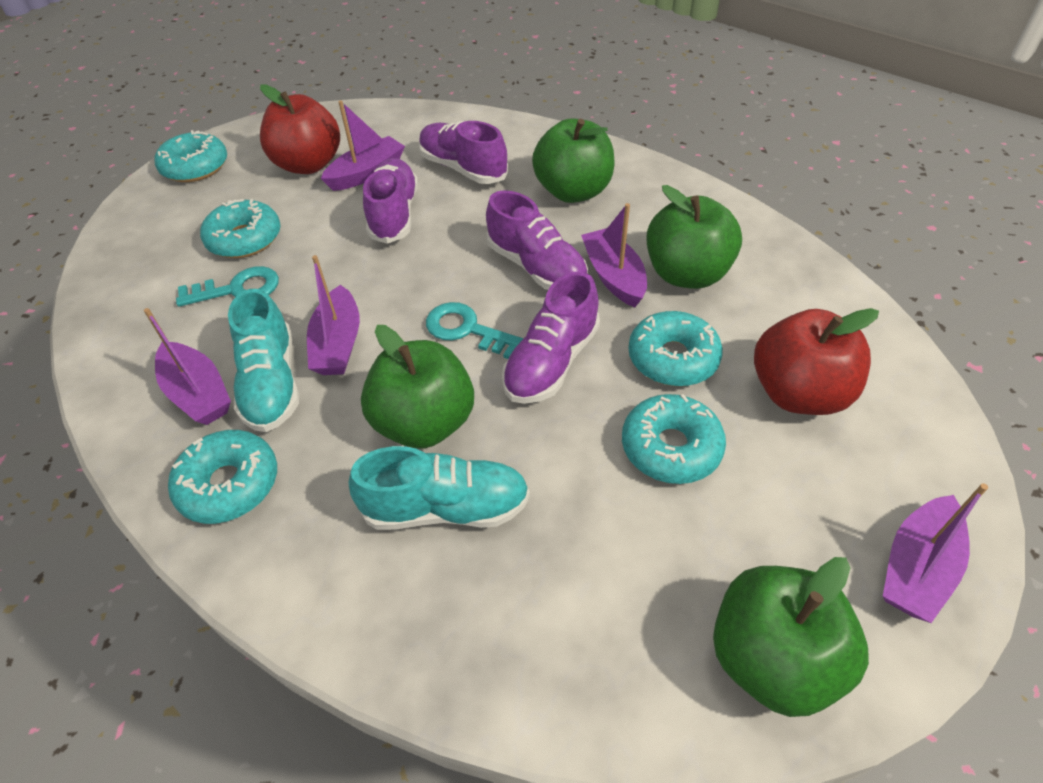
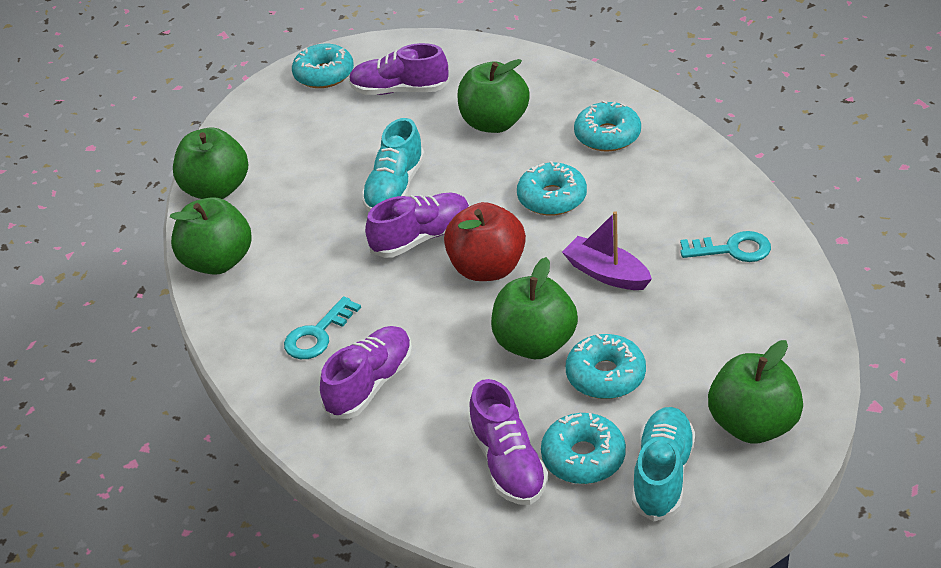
green apple: [361,325,474,449] [532,118,614,203] [646,185,742,289] [713,557,869,717] = 4 -> [170,197,252,275] [173,128,248,199] [457,59,530,133] [491,257,578,359] [708,340,803,444] = 5
purple boat: [144,308,231,425] [307,255,360,375] [321,101,405,191] [581,203,647,307] [883,483,988,623] = 5 -> [562,211,652,290] = 1
red apple: [260,84,340,174] [754,308,879,415] = 2 -> [444,202,526,281] = 1

